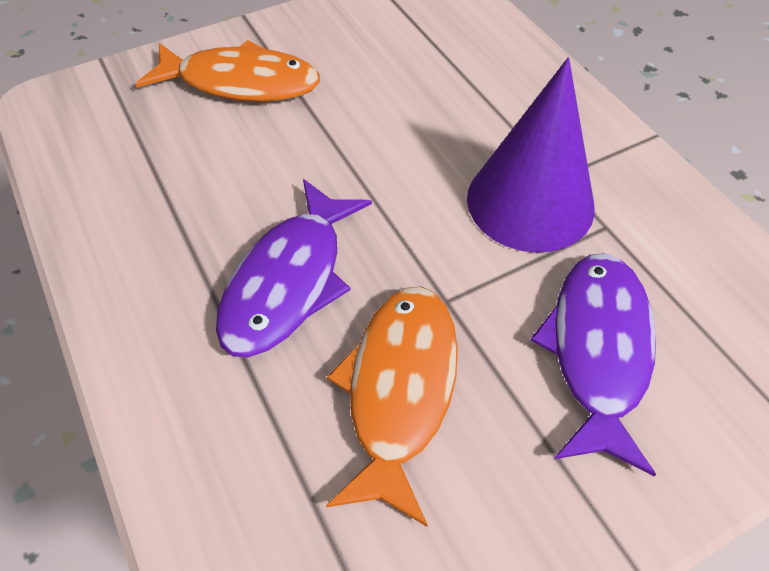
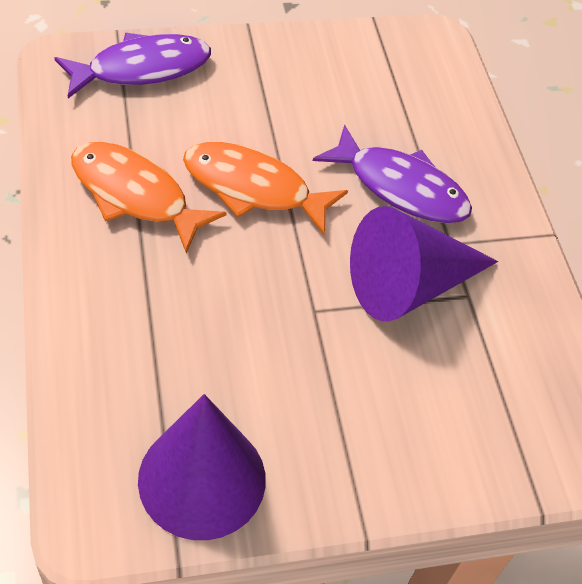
purple cone: [467,57,595,253] = 1 -> [138,394,266,540] [350,206,498,322] = 2

